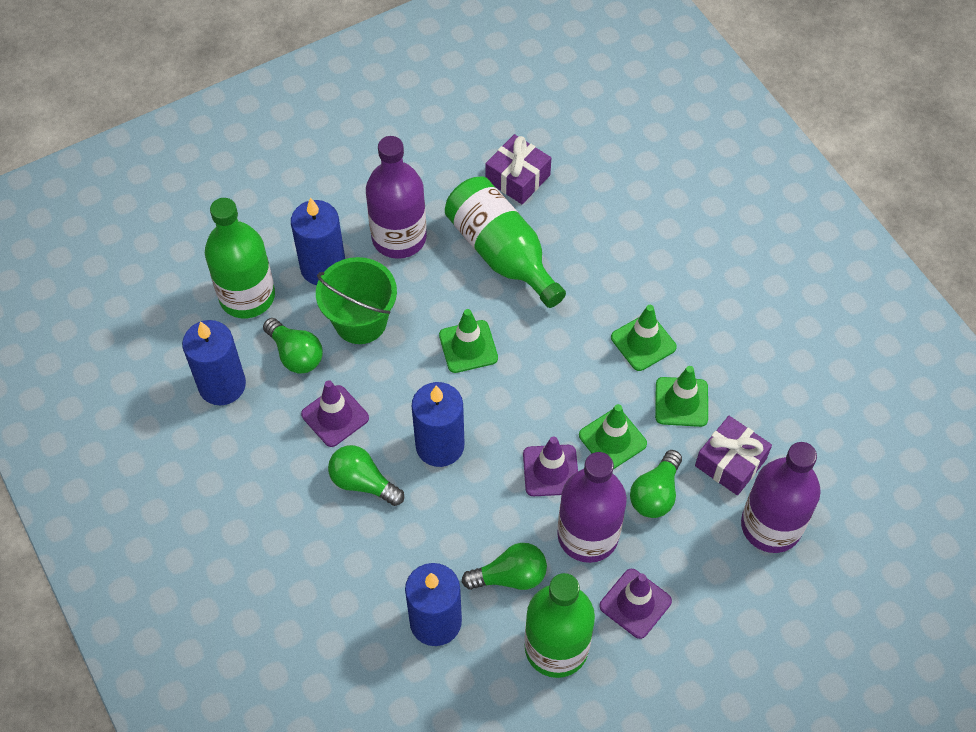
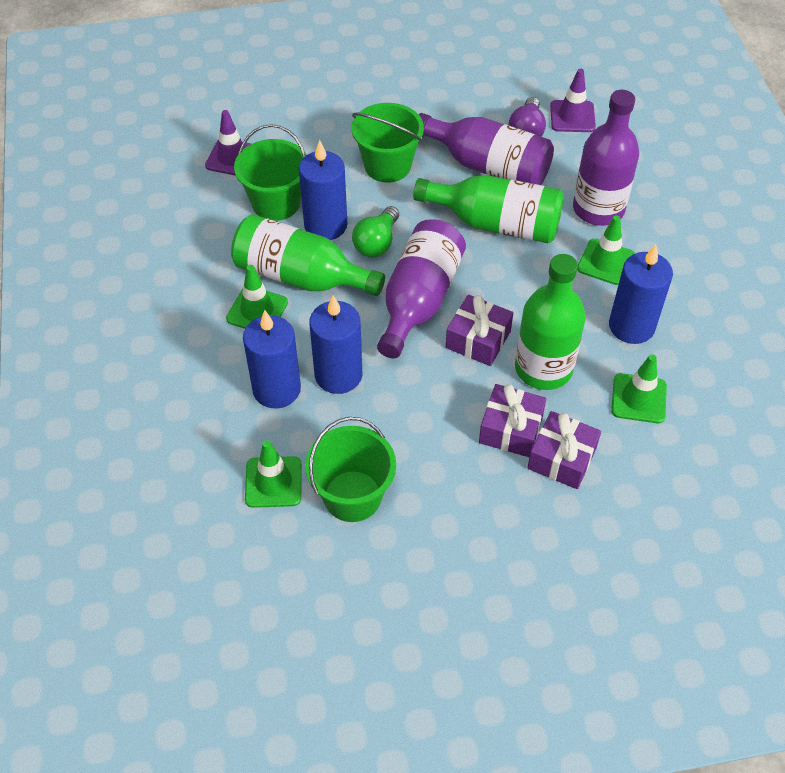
green bucket: [316,257,397,344] = 1 -> [234,124,306,221] [305,417,396,522] [351,103,424,183] = 3
green light bulb: [263,318,323,374] [328,445,404,506] [462,543,547,590] [630,450,682,518] = 4 -> [352,206,399,257] = 1
purple gift: [486,134,551,204] [695,416,772,495] = 2 -> [446,295,513,366] [479,384,547,457] [527,411,601,489] = 3
purple light bulb: none = 0 -> [509,97,546,136] = 1
purple traffic cone: [301,380,369,447] [523,436,578,496] [599,569,672,639] = 3 -> [205,110,251,176] [550,69,596,132] = 2

